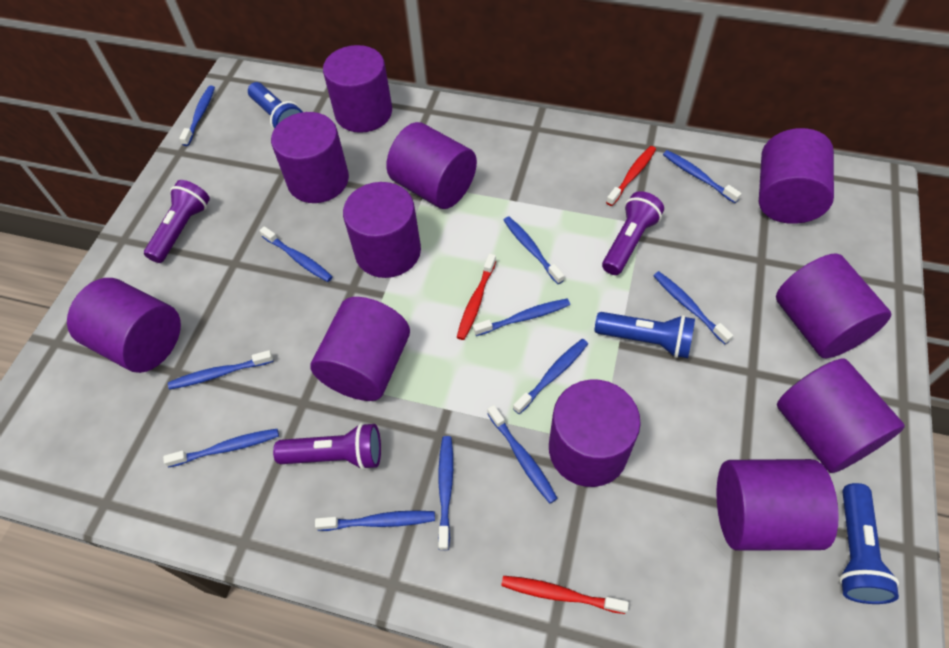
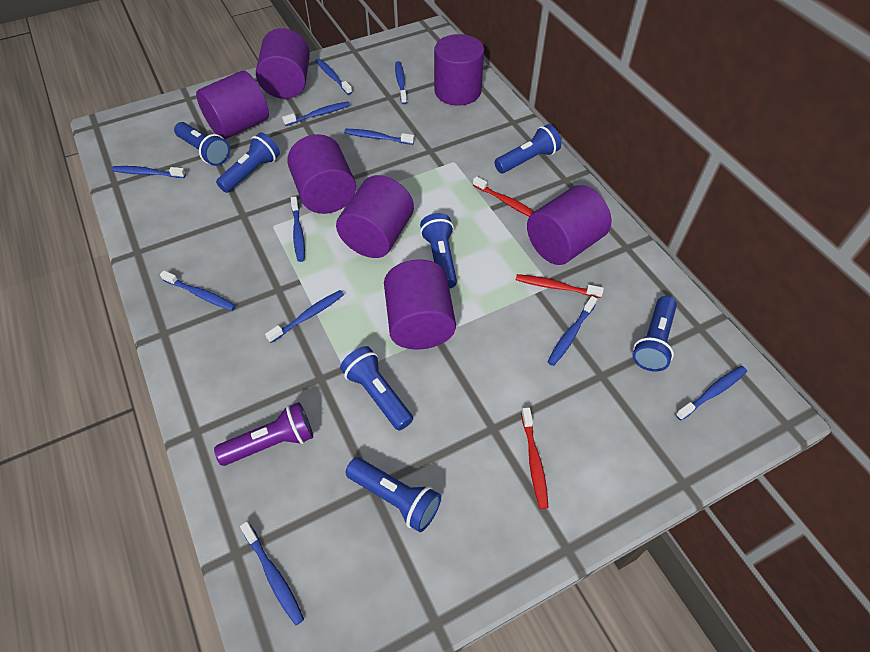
blue flashlight: [248,82,303,130] [595,312,695,358] [839,483,899,604] = 3 -> [174,122,230,166] [216,132,280,193] [340,346,413,431] [346,457,441,532] [420,213,457,289] [494,124,561,173] [633,296,677,372] = 7
blue toothbrush: [163,429,279,467] [168,350,273,390] [179,86,215,146] [259,226,333,282] [315,510,435,531] [438,436,453,550] [473,298,570,336] [487,405,558,503] [503,216,564,284] [513,339,588,414] [653,271,733,344] [663,150,742,203] = 12 -> [111,166,186,178] [160,271,236,311] [240,522,304,626] [265,290,344,343] [282,101,350,126] [291,196,305,262] [316,59,352,95] [344,129,414,145] [395,61,407,104] [547,296,597,366] [675,366,747,421] = 11
purple cylinder: [67,278,181,373] [271,112,349,203] [310,297,410,401] [323,45,392,133] [343,182,421,278] [386,122,477,209] [549,380,641,487] [716,459,839,551] [759,128,834,224] [776,253,891,358] [777,358,905,473] = 11 -> [196,71,269,140] [256,28,310,99] [287,134,356,214] [336,175,414,258] [384,259,456,349] [434,34,484,106] [527,185,612,265] = 7
purple flashlight: [144,180,210,263] [273,423,381,470] [602,191,664,275] = 3 -> [214,402,313,466] = 1

